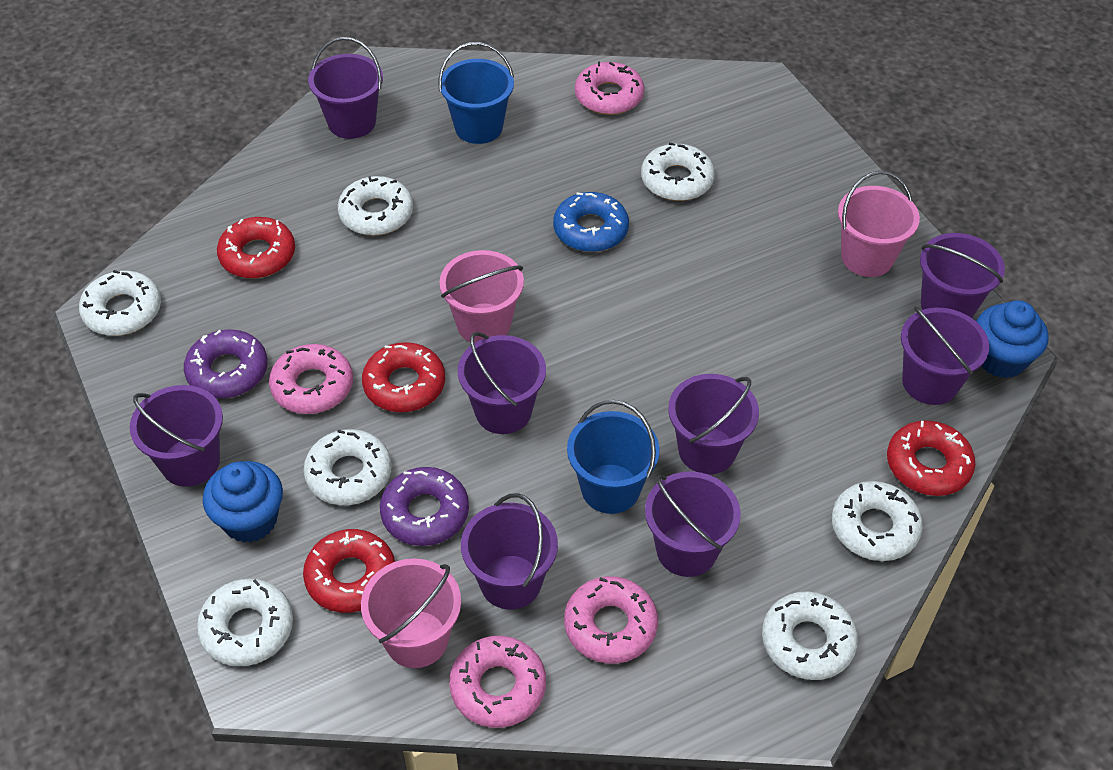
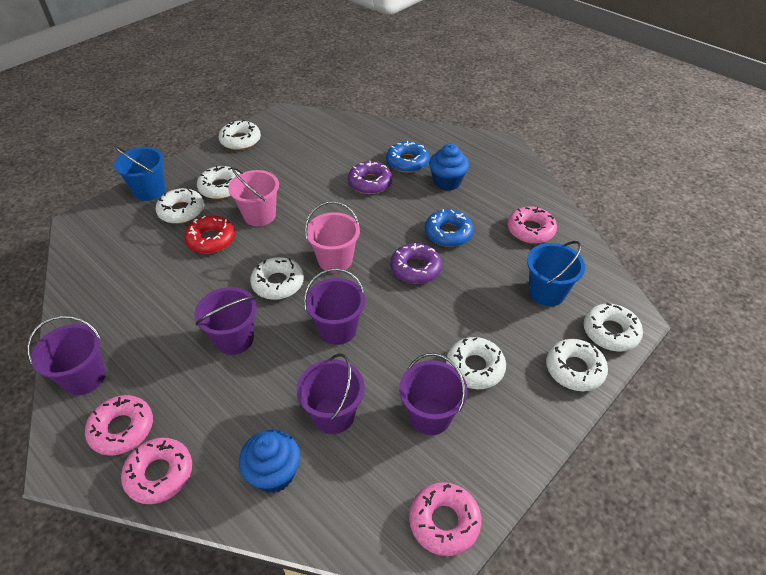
blue donut: [553,192,629,252] = 1 -> [386,141,429,173] [425,209,474,247] = 2
pink bucket: [361,558,461,668] [439,250,524,343] [838,171,920,277] = 3 -> [228,167,279,226] [305,201,360,273] = 2
purple bucket: [130,385,223,487] [308,37,383,139] [458,332,546,434] [461,493,558,610] [645,471,741,577] [668,374,759,474] [901,306,989,405] [920,233,1005,318] = 8 -> [27,316,106,395] [194,287,257,355] [296,353,365,434] [304,268,365,345] [399,353,468,435] = 5
red donut: [217,217,295,278] [303,529,395,613] [362,342,445,412] [887,420,975,496] = 4 -> [184,216,235,253] = 1

